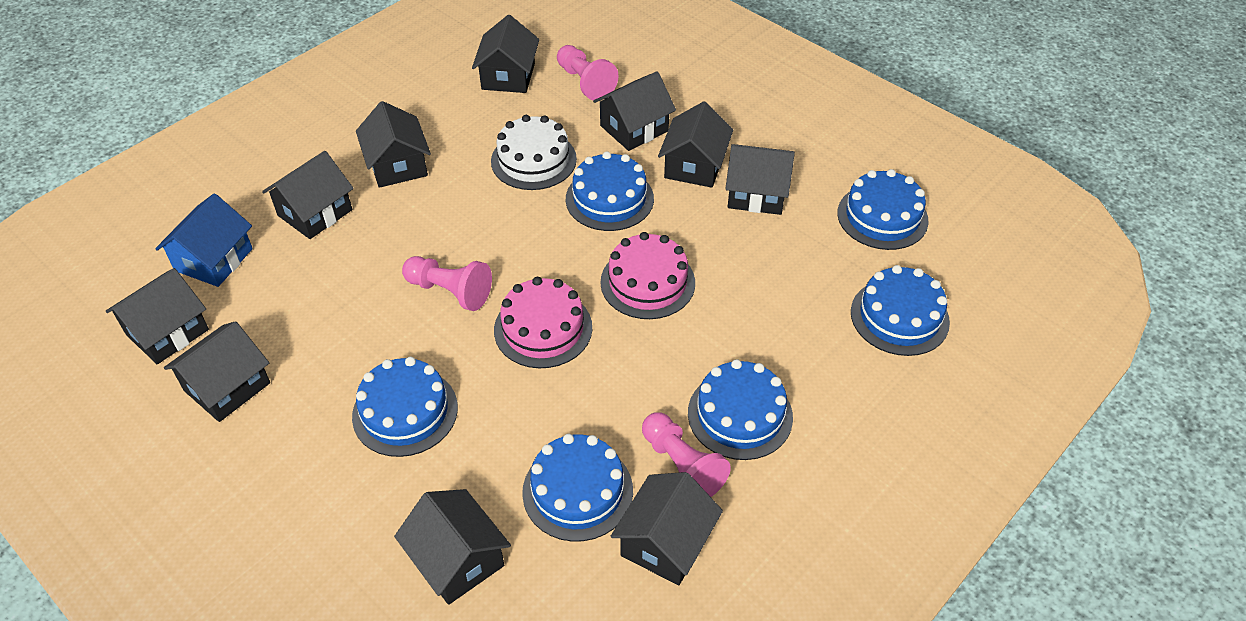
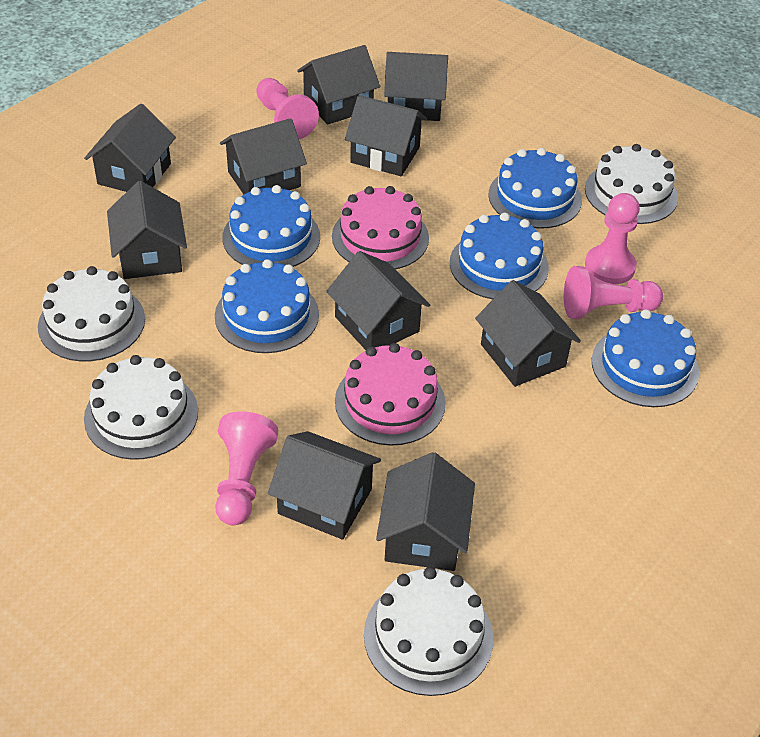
blue cake: [352,357,458,457] [522,434,633,542] [566,151,654,231] [688,359,793,460] [837,169,929,250] [851,265,950,356] = 6 -> [215,259,319,353] [222,185,320,267] [450,213,549,299] [488,148,582,229] [592,309,699,407] = 5
blue house: [155,193,253,287] = 1 -> none = 0
pink pawn: [402,256,492,311] [557,45,619,101] [642,412,731,497] = 3 -> [215,411,278,525] [256,78,319,139] [564,266,663,319] [585,193,640,284] = 4
white cake: [491,115,577,190] = 1 -> [38,266,145,361] [84,355,198,460] [364,567,493,696] [585,144,678,224] = 4

